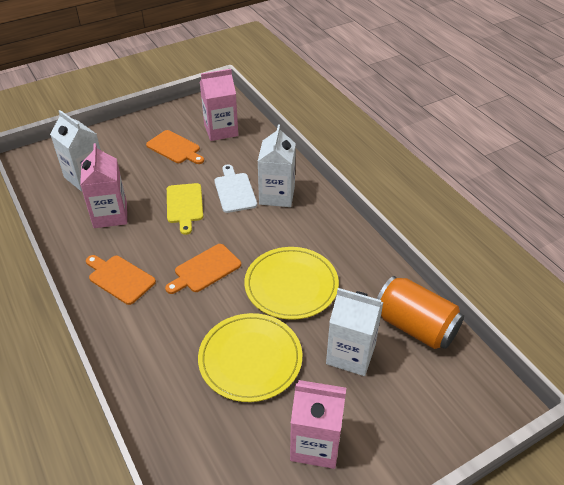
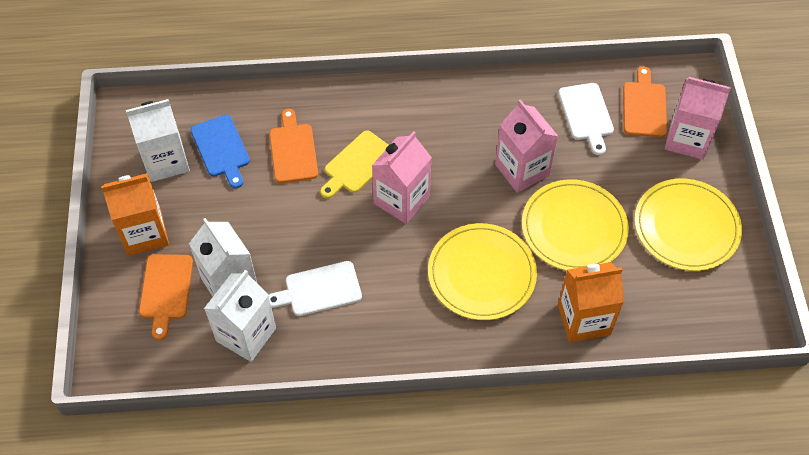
blue cutting board: none = 0 -> [191,115,250,188] = 1
orange can: [377,276,464,349] = 1 -> none = 0
orange carton: none = 0 -> [101,173,169,256] [558,262,624,343] = 2
white cutting board: [214,164,257,213] = 1 -> [269,261,362,316] [558,83,614,155] = 2
yellow plate: [198,313,302,402] [244,247,339,320] = 2 -> [428,223,537,320] [522,179,629,271] [634,179,742,271] = 3

